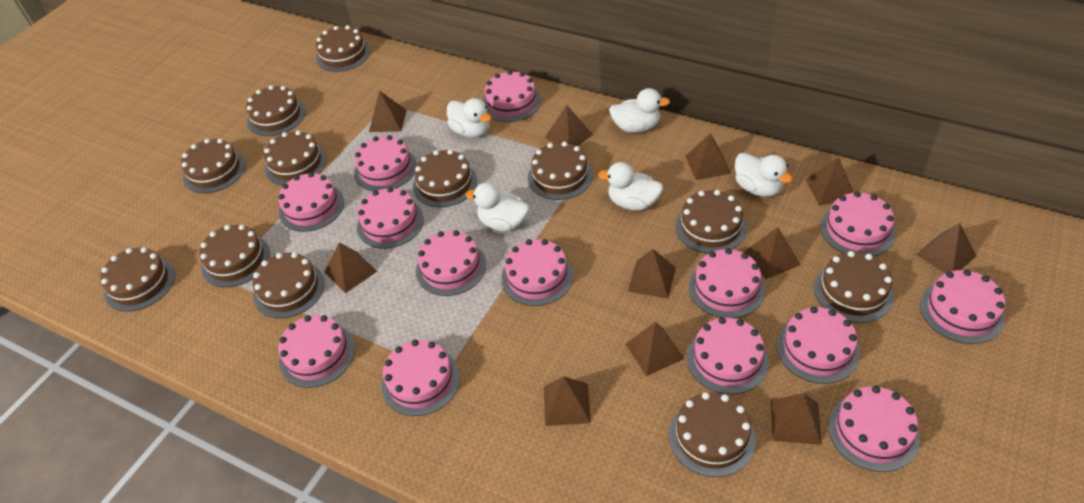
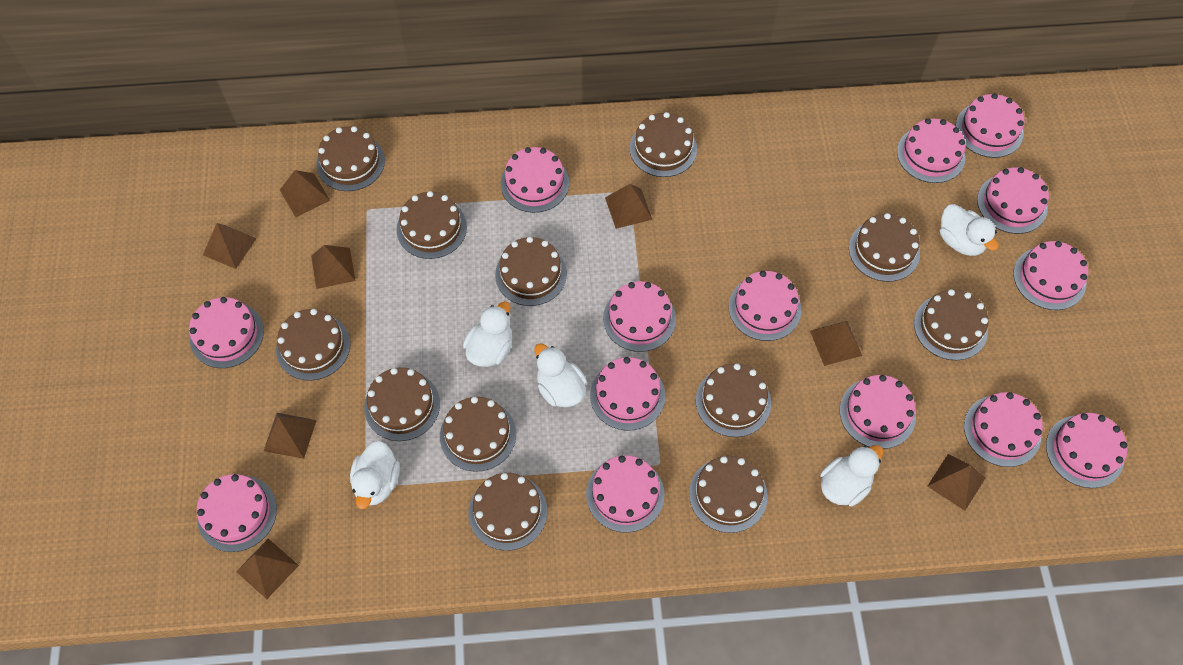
brown pyramid: [324,242,377,293] [369,91,407,132] [544,376,591,426] [545,105,593,146] [625,322,685,376] [628,249,676,299] [685,133,731,180] [744,227,800,279] [771,393,822,445] [805,157,853,206] [916,223,976,274] = 11 -> [203,223,257,269] [236,539,299,599] [264,413,317,459] [280,170,330,217] [311,245,356,289] [605,184,652,229] [810,321,862,366] [928,454,985,511] = 8

